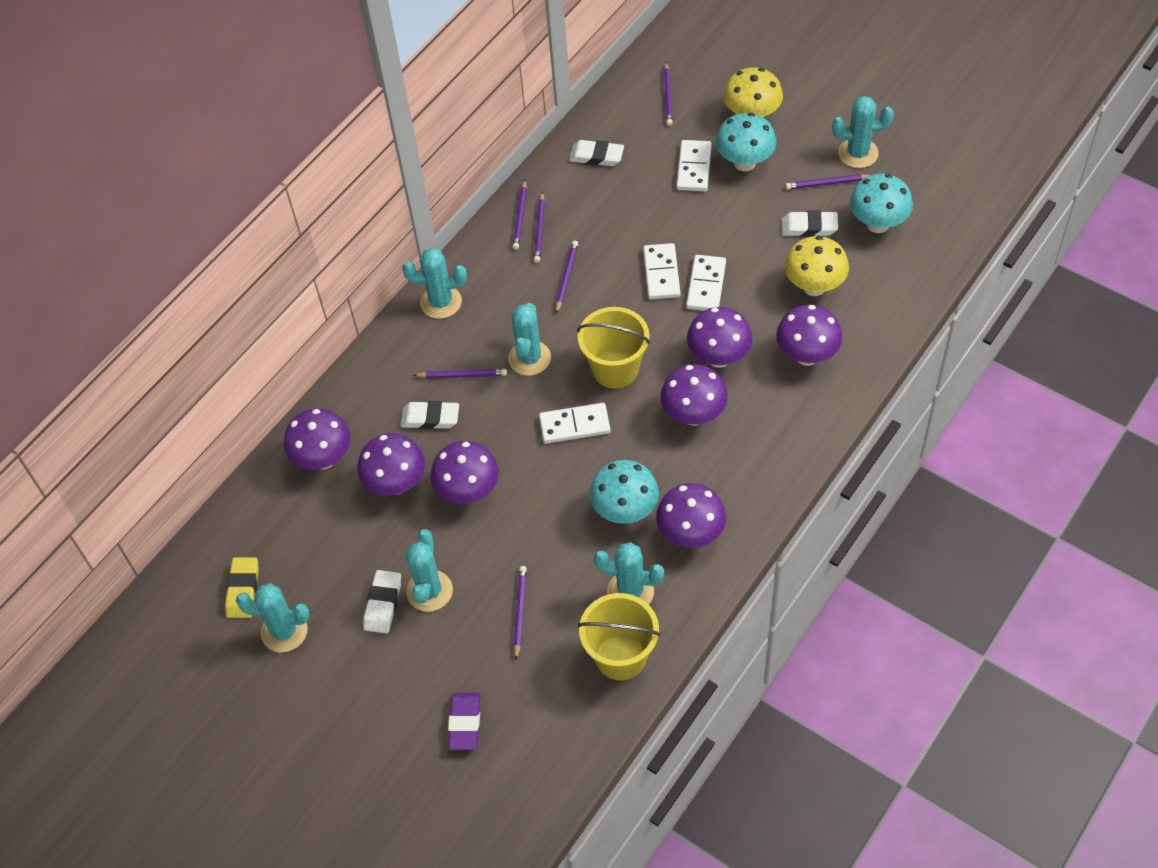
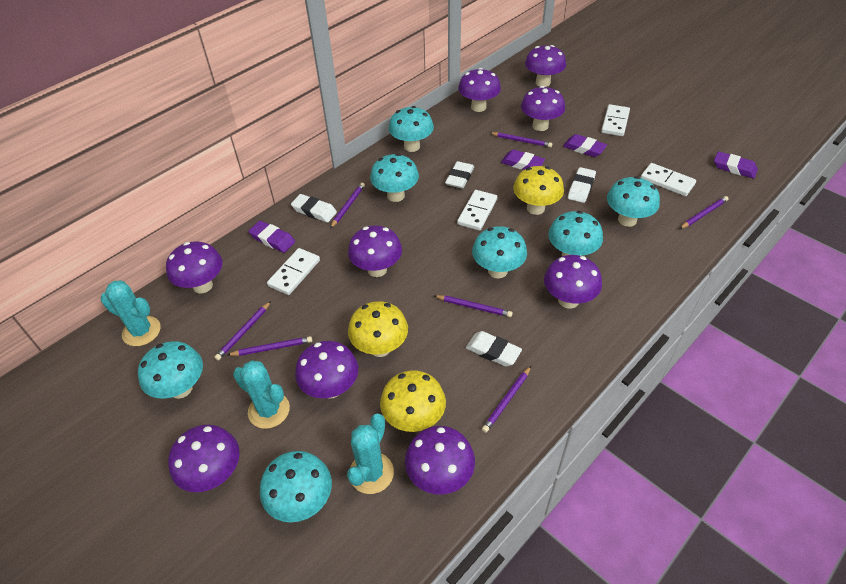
purple eraser: [448,693,480,750] = 1 -> [248,221,295,253] [501,149,545,170] [563,134,607,157] [714,151,758,179] = 4
purple mushroom: [284,408,351,470] [357,433,425,496] [431,441,499,504] [656,483,726,548] [660,364,728,426] [687,307,753,368] [776,305,843,366] = 7 -> [166,242,222,294] [168,425,240,492] [295,341,358,399] [348,225,402,277] [405,426,475,495] [458,68,501,112] [521,86,565,131] [525,45,566,87] [544,255,602,309] = 9
turquoise cactus: [236,583,310,652] [402,248,467,319] [406,529,453,612] [508,303,551,376] [594,542,664,605] [832,96,894,168] = 6 -> [101,281,161,346] [233,360,290,429] [347,413,394,494] = 3
turquoise mushroom: [590,460,659,524] [716,113,776,172] [850,174,913,233] = 3 -> [138,341,203,399] [260,451,332,522] [370,153,419,202] [389,106,434,152] [472,226,527,279] [548,211,603,256] [607,176,660,227] = 7
yellow bucket: [577,307,650,389] [578,593,660,680] = 2 -> none = 0
yellow eraser: [225,557,259,618] = 1 -> none = 0
yellow mushroom: [723,67,783,117] [784,236,849,296] = 2 -> [348,301,408,357] [380,370,446,432] [513,166,564,215] = 3

